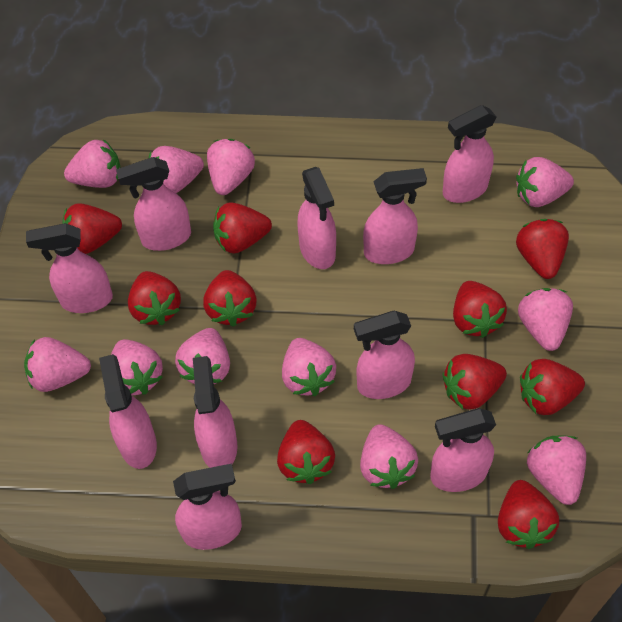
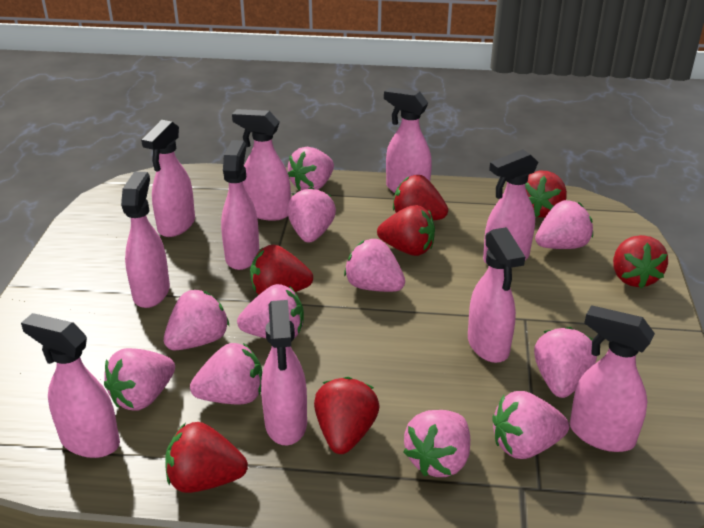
red strawberry: [62,203,122,254] [128,271,181,325] [203,270,257,327] [213,202,272,254] [277,420,335,484] [443,354,507,410] [453,281,507,338] [498,480,559,549] [516,219,569,279] [520,359,585,415] = 10 -> [166,422,248,493] [250,245,313,295] [314,377,380,454] [377,205,435,256] [393,175,448,220] [525,170,567,218] [613,235,668,288] = 7

